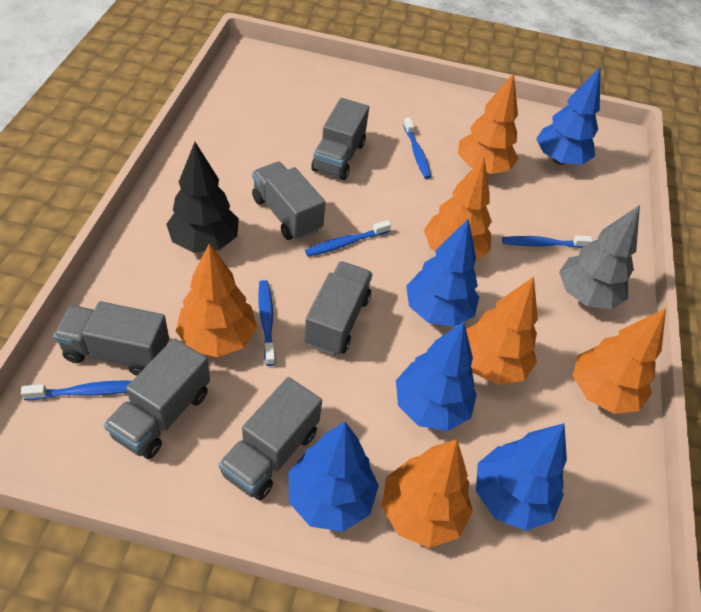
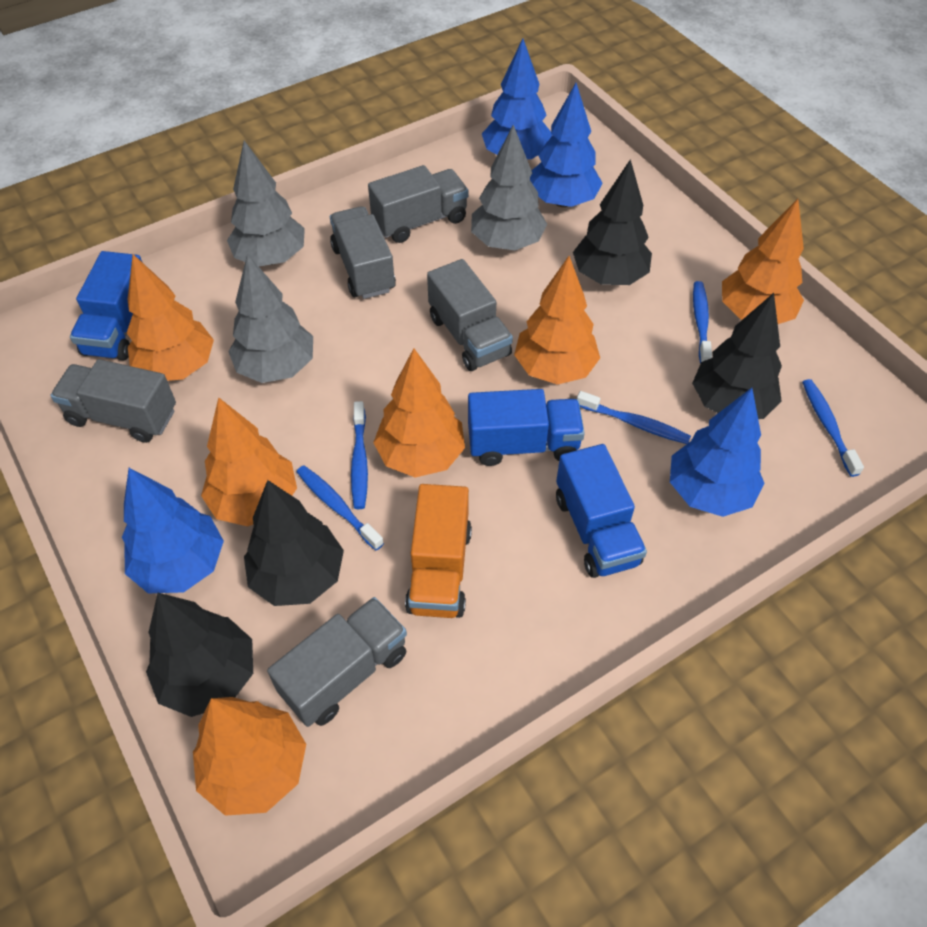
black tree: [166,142,239,253] = 1 -> [146,593,253,717] [244,480,344,606] [573,159,652,285] [692,293,782,419] = 4
blue tree: [289,422,379,532] [396,321,477,431] [406,219,479,327] [476,423,567,531] [536,66,601,165] = 5 -> [122,468,224,593] [482,38,552,159] [530,83,603,207] [670,388,764,517] = 4
blue truck: none = 0 -> [70,251,143,361] [468,389,585,466] [556,444,647,578] = 3
grey tree: [559,205,640,309] = 1 -> [227,141,305,266] [228,254,313,383] [471,124,547,250] = 3
grey truck: [53,301,169,376] [104,339,210,459] [219,377,322,500] [252,162,326,240] [304,261,373,355] [311,98,369,180] = 6 -> [50,359,176,443] [267,597,407,727] [330,206,396,299] [368,165,469,243] [427,259,513,371] = 5
orange truck: none = 0 -> [405,484,472,618] = 1

